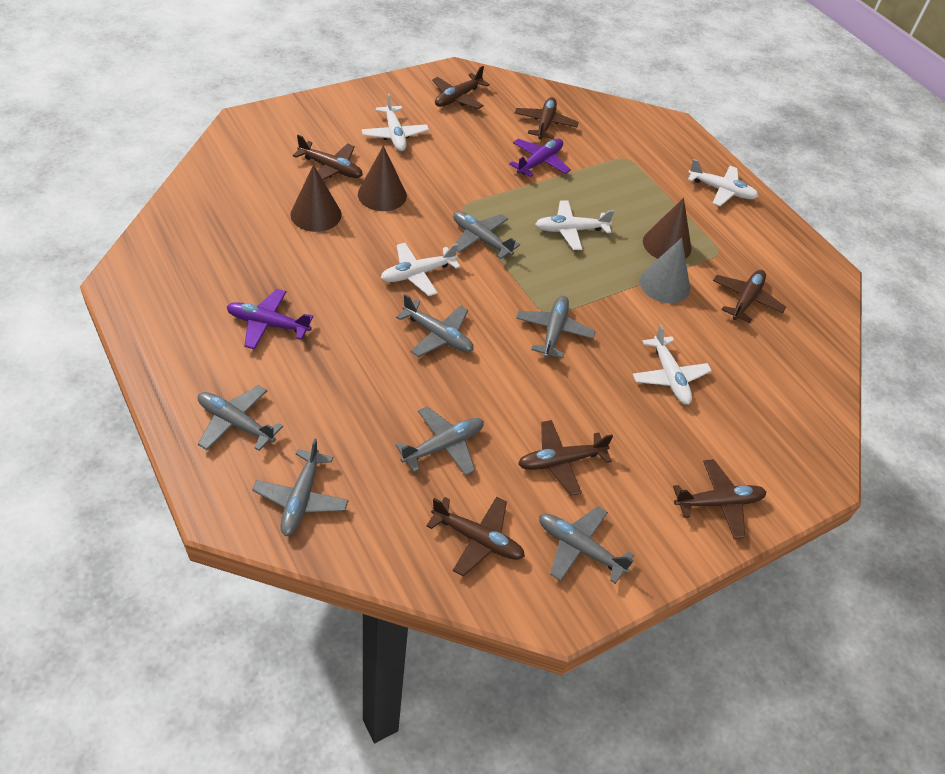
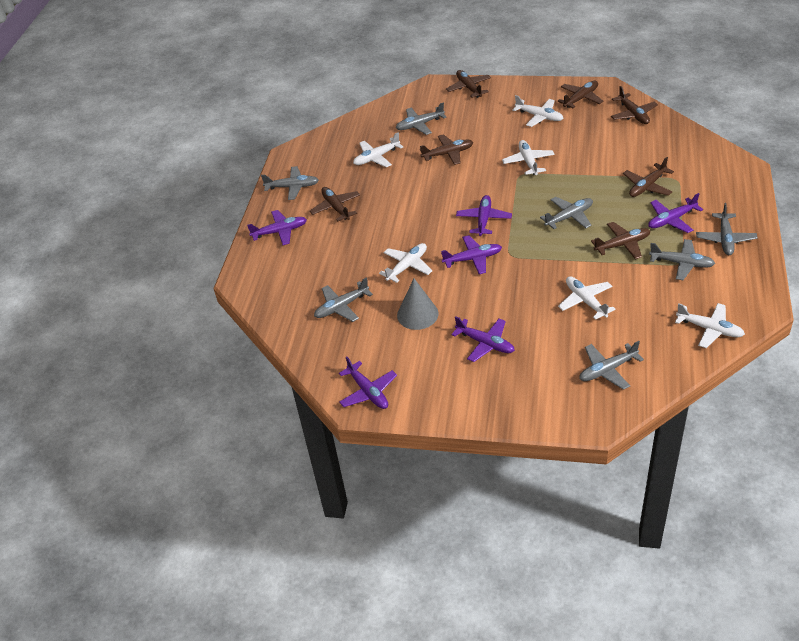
brown cone: [290,165,342,232] [358,146,407,211] [643,198,691,259] = 3 -> none = 0
purple plane: [227,289,314,349] [509,139,571,177] = 2 -> [247,210,307,245] [339,356,397,409] [441,235,502,274] [451,316,515,362] [456,195,512,236] [648,193,703,233] = 6
white plane: [362,93,429,151] [381,243,460,296] [535,201,615,250] [633,325,712,405] [688,159,758,206] = 5 -> [353,132,403,167] [379,243,433,283] [502,140,555,175] [512,95,563,127] [558,276,616,320] [675,303,745,348] = 6

